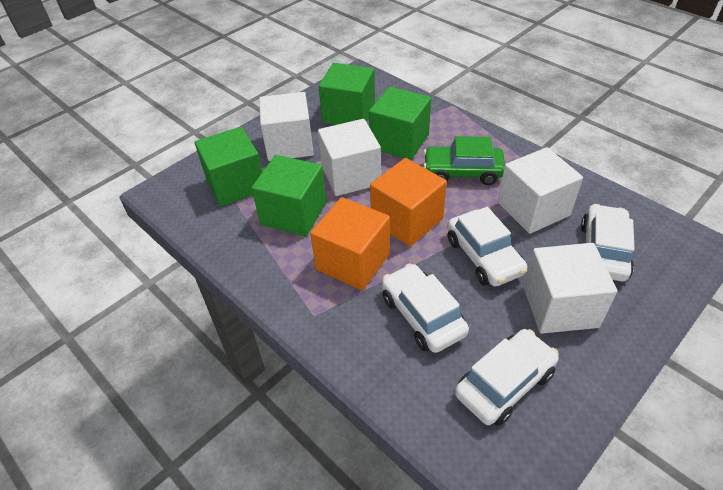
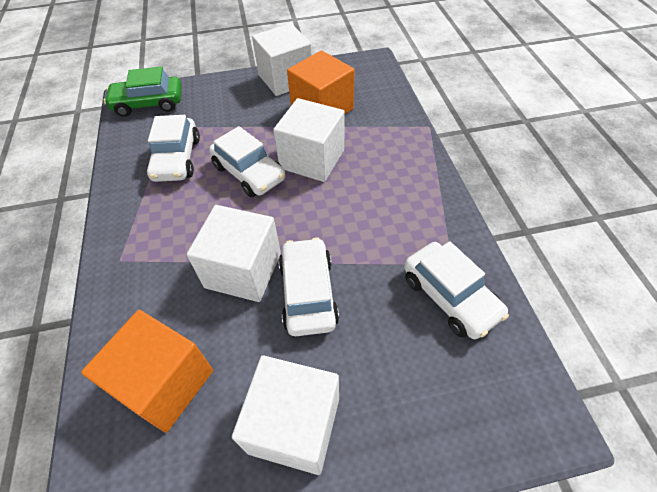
green cube: [195,127,262,206] [252,155,326,236] [319,63,375,125] [369,87,431,160] = 4 -> none = 0

